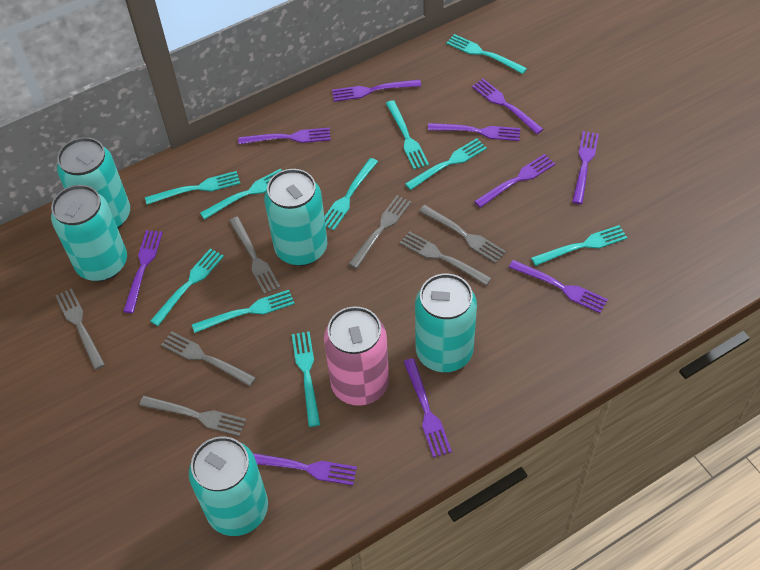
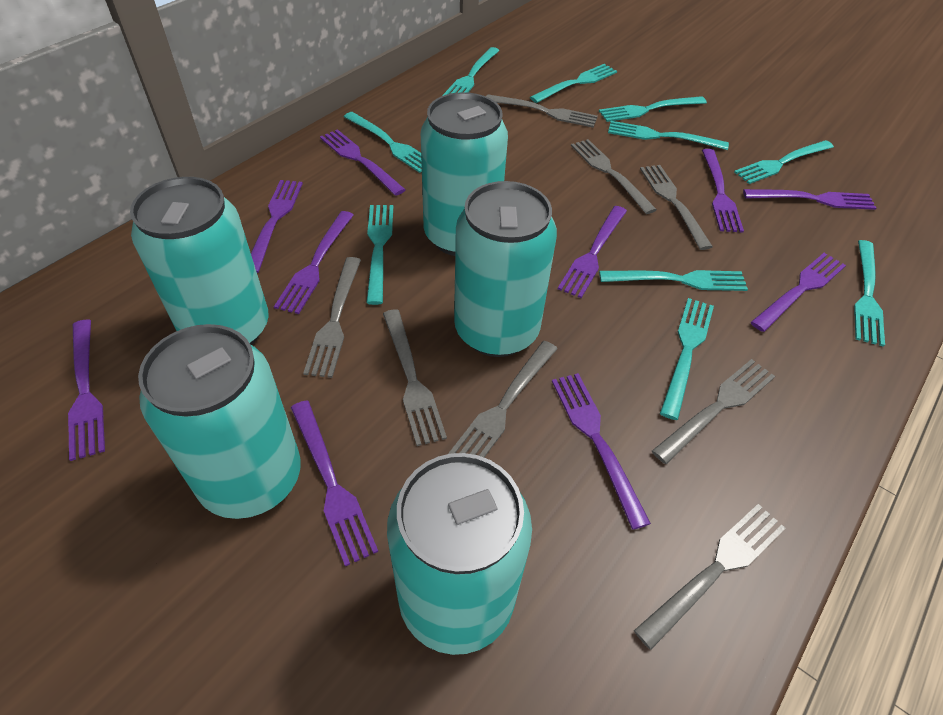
grey fork: [55,288,105,370] [139,396,246,436] [161,331,256,386] [229,217,280,294] [349,195,411,269] [400,231,492,285] [419,205,506,263] = 7 -> [303,257,361,378] [383,309,447,446] [448,341,558,457] [486,94,598,128] [571,139,657,214] [634,504,786,650] [640,165,713,250] [652,359,775,464] = 8
pink can: [324,306,389,406] = 1 -> none = 0

